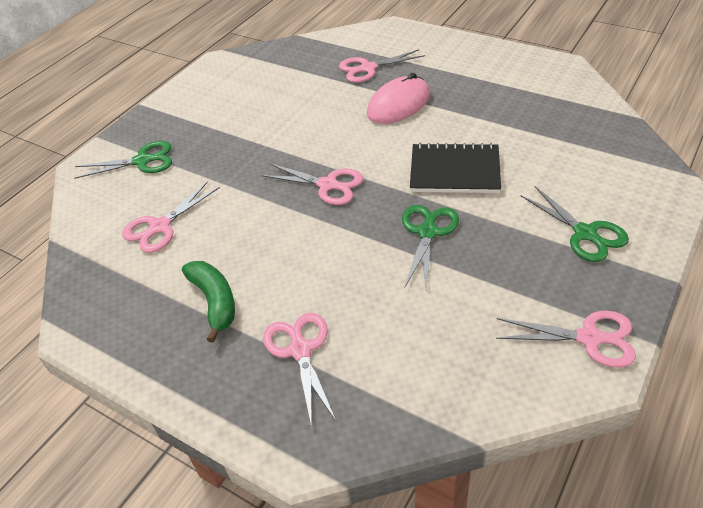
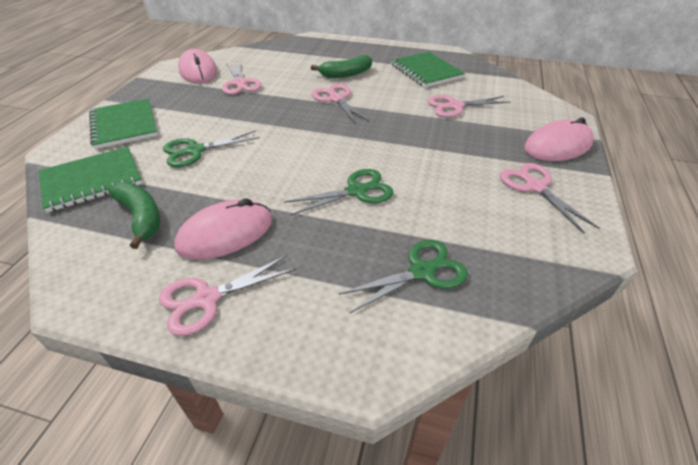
black notebook: [410,143,501,193] = 1 -> none = 0
green banana: [182,261,235,343] = 1 -> [108,182,160,249] [311,55,372,78] = 2
green notebook: none = 0 -> [39,146,142,213] [89,98,158,149] [391,52,465,87] = 3
pink mouse: [367,73,430,124] = 1 -> [174,198,272,260] [178,49,217,84] [524,118,594,161] = 3

